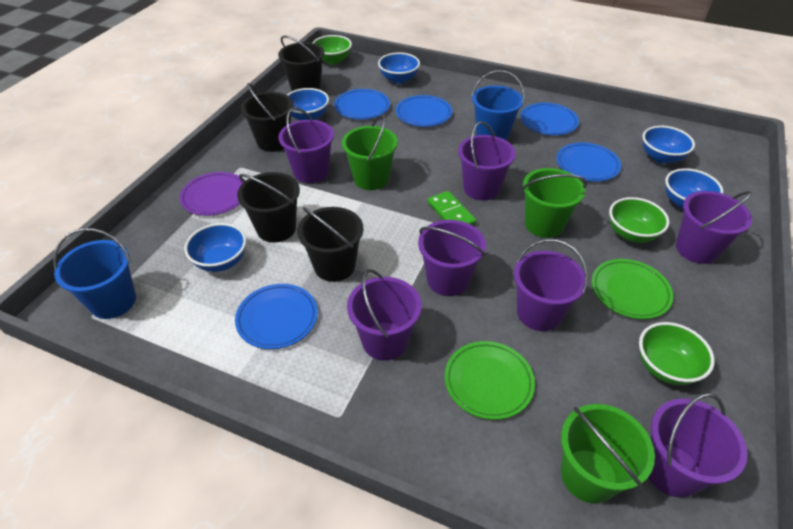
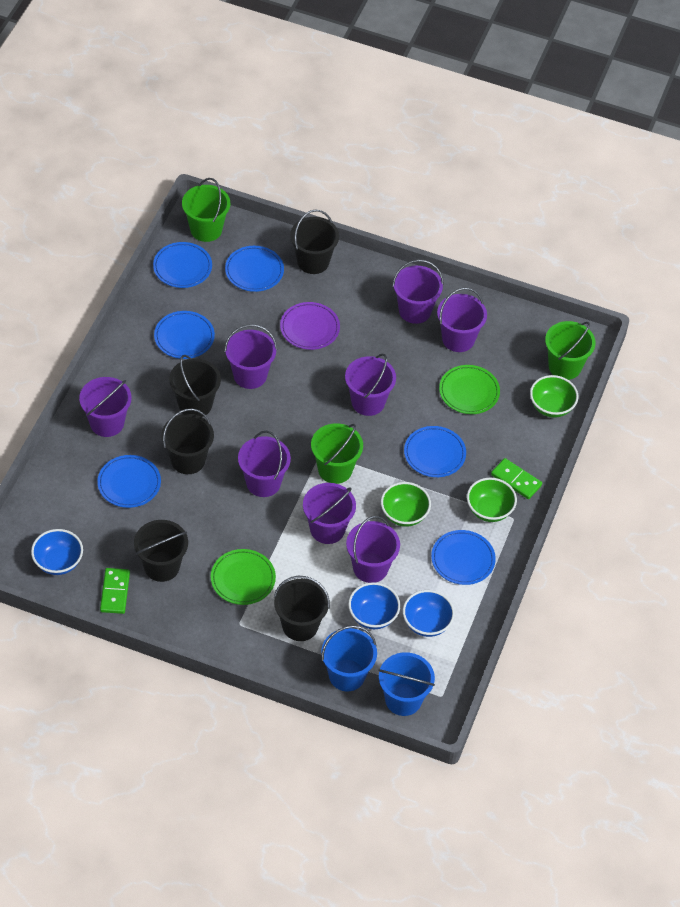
black bucket: [237,172,300,243] [241,83,293,152] [278,36,325,91] [297,207,364,282] = 4 -> [134,520,188,582] [161,408,214,474] [169,355,221,417] [274,576,330,641] [290,210,339,274] = 5
blue bowl: [184,223,246,272] [287,88,329,120] [378,52,420,84] [642,126,695,164] [665,168,723,210] = 5 -> [31,529,83,575] [348,582,400,629] [403,590,455,637] = 3
blue plate: [235,284,318,349] [334,89,390,120] [396,95,452,127] [520,103,579,135] [557,142,621,182] = 5 -> [97,455,161,508] [153,242,212,288] [154,311,215,359] [225,246,284,292] [404,426,466,477] [431,530,496,585] = 6
green domino: [427,191,477,226] = 1 -> [100,568,130,614] [491,458,542,499] = 2
purple bucket: [278,107,334,183] [347,269,422,361] [418,220,486,296] [458,121,516,200] [514,239,588,331] [648,393,747,498] [676,191,752,264] = 7 -> [79,377,132,437] [224,324,277,389] [238,431,291,497] [303,483,356,544] [345,353,396,416] [346,516,400,583] [392,260,444,324] [437,288,487,352] = 8

